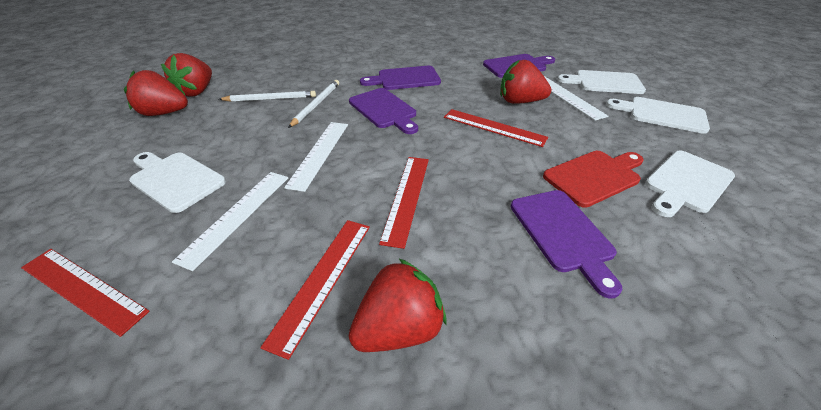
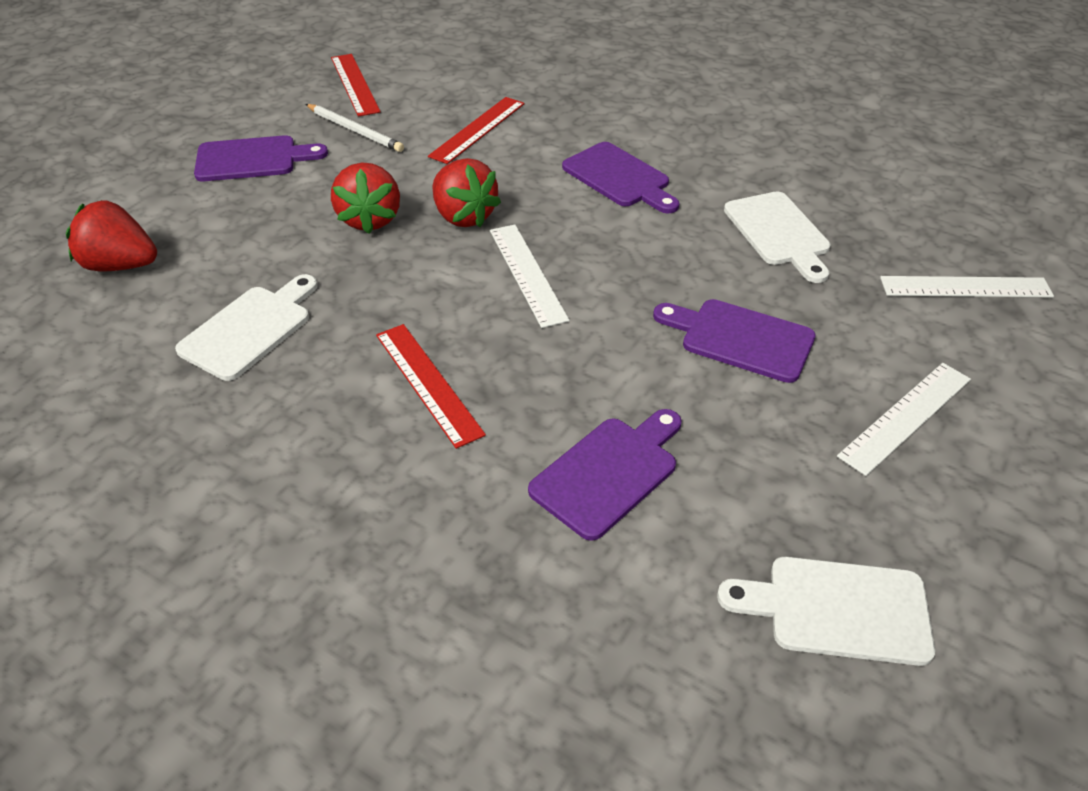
red cutting board: [543,151,644,208] = 1 -> none = 0
red ruler: [21,249,150,337] [260,220,370,360] [379,157,429,249] [444,109,548,147] = 4 -> [331,54,381,117] [376,324,486,449] [428,97,525,164] = 3
red strawberry: [124,70,188,116] [161,53,212,97] [349,258,446,352] [500,60,551,104] = 4 -> [66,200,157,272] [331,162,400,234] [432,158,501,227] = 3
white cutting board: [129,152,226,213] [557,70,646,94] [606,97,710,134] [645,150,735,217] = 4 -> [175,274,318,381] [717,557,935,666] [724,191,830,283] = 3
white pencil: [219,91,316,102] [288,80,339,128] = 2 -> [305,104,404,152] = 1

